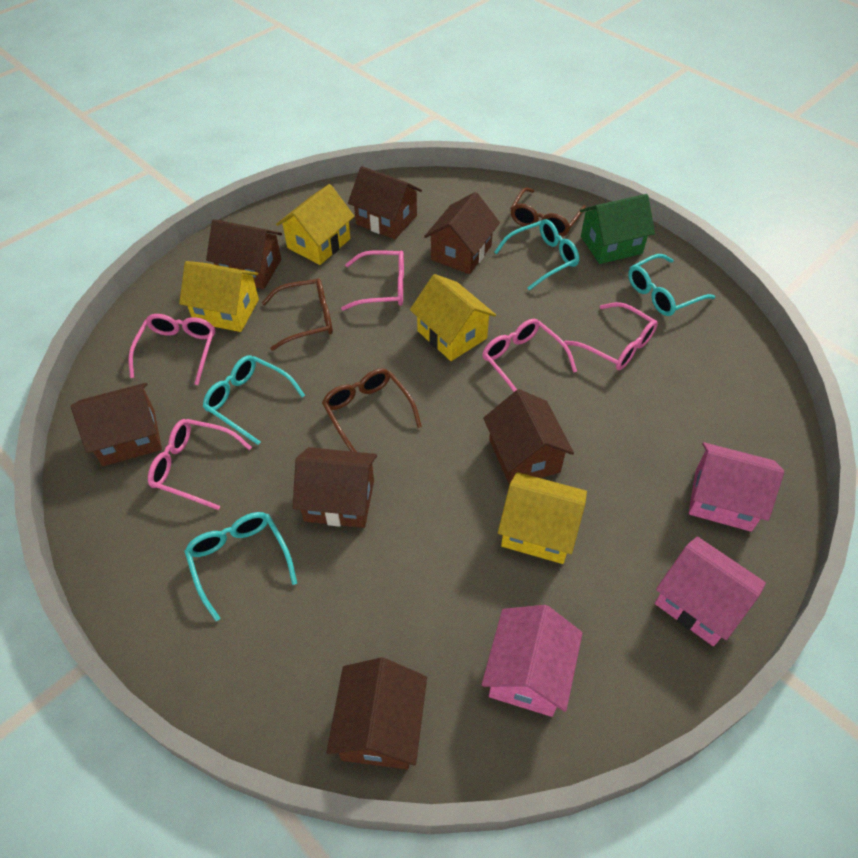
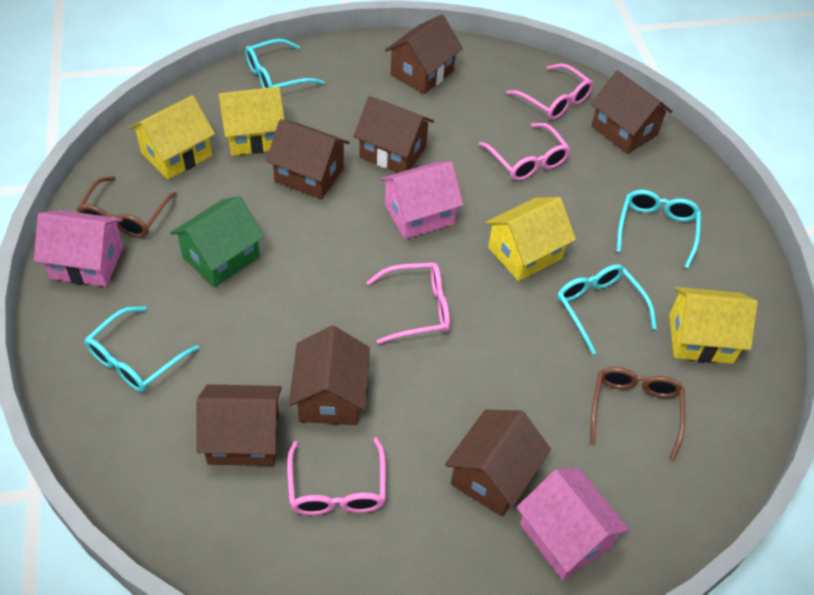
brown glasses: [262,278,333,351] [322,368,422,452] [510,187,586,237] = 3 -> [77,176,177,238] [590,367,685,461] = 2
pink glasses: [129,314,215,385] [148,419,252,510] [341,250,404,311] [482,319,577,392] [564,302,658,370] = 5 -> [287,438,386,515] [366,263,450,344] [479,123,571,181] [506,63,593,120] = 4

